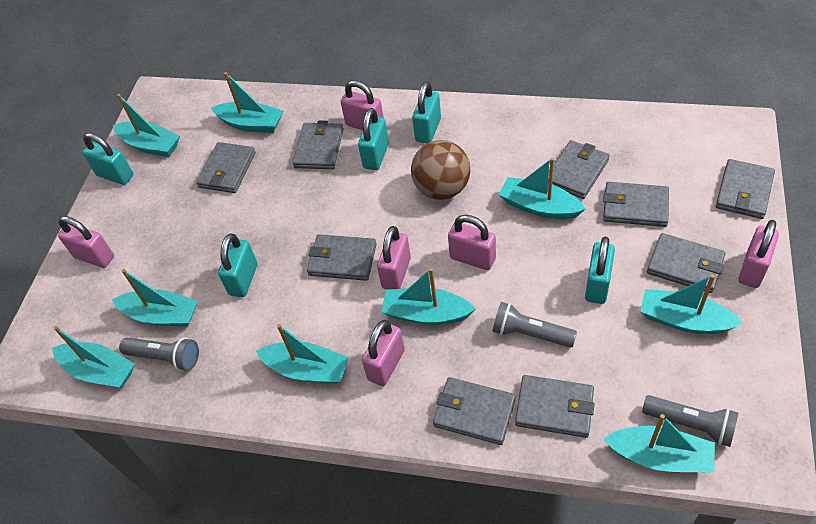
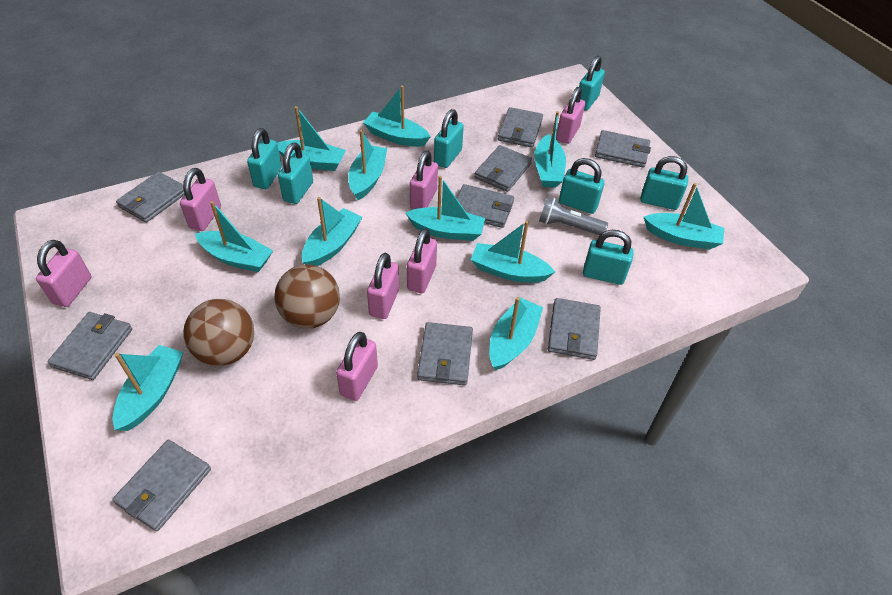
brown ball: [411,140,470,200] = 1 -> [183,299,254,366] [274,264,340,329] = 2
grey flashlight: [119,337,199,371] [493,302,577,347] [642,395,738,447] = 3 -> [539,197,608,235] = 1
pink padlock: [58,216,114,268] [340,80,384,130] [362,320,405,386] [377,226,411,290] [448,215,496,270] [738,220,779,288] = 6 -> [36,240,91,307] [180,168,221,231] [336,332,378,401] [367,253,399,319] [407,228,437,293] [410,150,438,209] [556,87,585,144] = 7
turquoise boat: [52,326,135,388] [112,269,198,326] [113,94,180,157] [211,72,283,133] [256,324,349,384] [381,268,475,325] [499,158,585,219] [603,414,715,473] [640,274,743,334] = 9 -> [113,345,183,431] [195,201,273,272] [277,106,346,171] [302,197,362,266] [348,130,387,200] [363,85,431,147] [406,176,485,241] [471,221,555,283] [489,297,543,370] [534,111,566,188] [644,183,724,250] = 11
turquoise padlock: [82,133,133,185] [218,233,257,297] [358,108,389,170] [412,81,441,143] [585,237,615,304] = 5 -> [247,128,282,189] [278,143,313,204] [434,109,464,168] [559,158,605,214] [579,56,605,111] [583,230,634,285] [640,156,688,210] = 7

